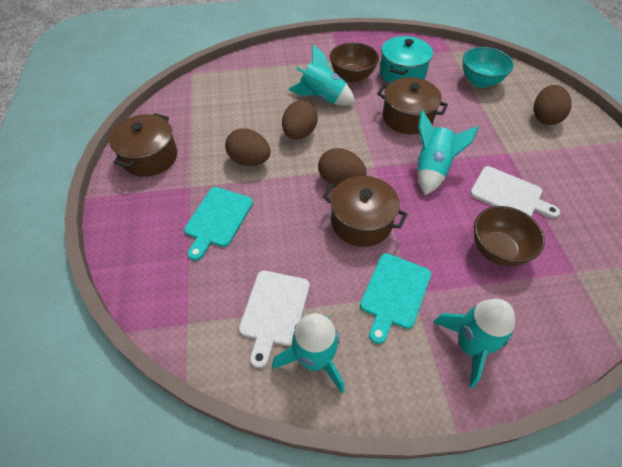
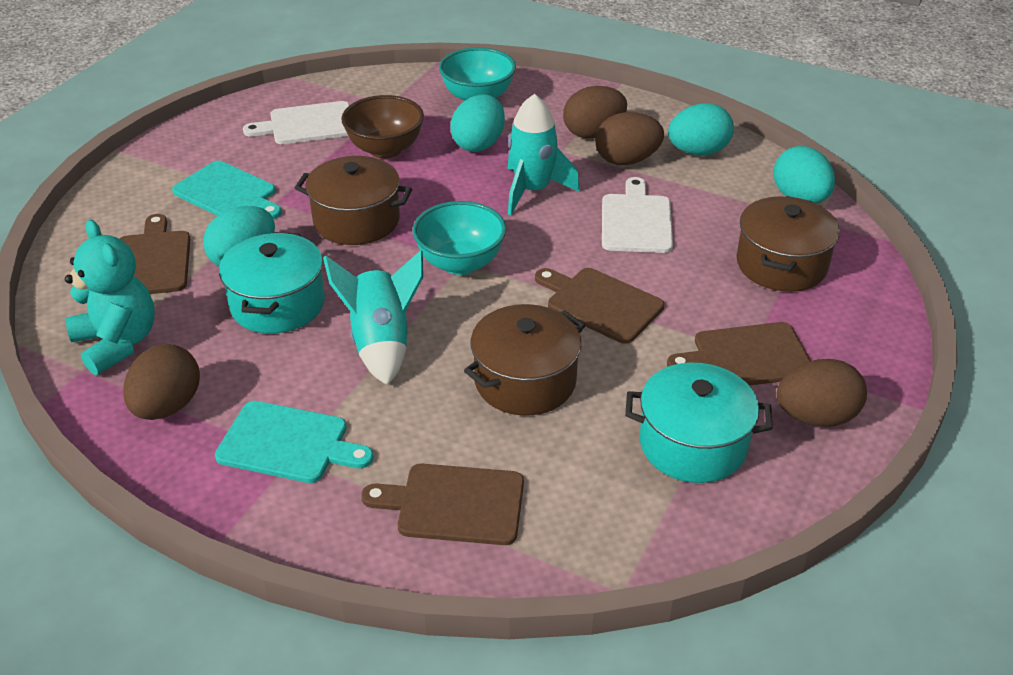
brown bowl: [330,42,379,83] [474,206,545,266] = 2 -> [341,95,424,159] = 1
brown cutting board: none = 0 -> [120,214,190,294] [361,464,524,545] [535,268,664,344] [667,322,811,386] = 4
turquoise bowl: [463,47,514,88] = 1 -> [412,201,506,275] [439,47,516,101] = 2
turquoise egg: none = 0 -> [203,206,275,267] [450,94,505,152] [668,103,734,156] [773,146,835,204] = 4
turquoise pot: [380,36,433,84] = 1 -> [219,232,325,334] [625,363,773,483] = 2
turquoise rocket: [272,313,344,393] [288,44,355,106] [417,110,479,195] [433,299,515,388] = 4 -> [323,250,423,385] [508,94,580,215] = 2
turquoise teddy bear: none = 0 -> [65,220,155,375] = 1

